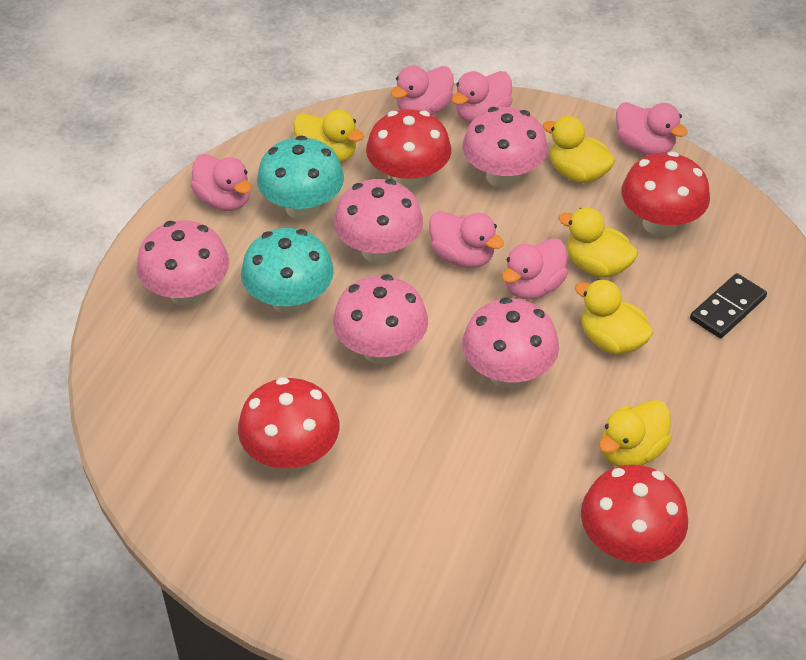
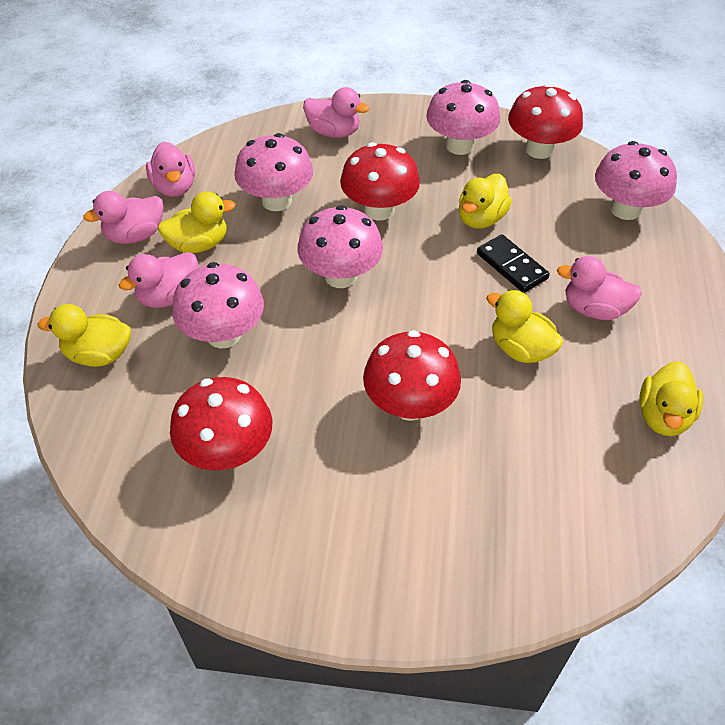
pink duck: [191,154,251,211] [391,66,454,115] [429,211,504,268] [452,71,512,123] [502,238,568,299] [616,102,688,155] = 6 -> [83,191,164,244] [119,252,198,308] [146,142,195,197] [303,87,369,138] [557,256,642,320] = 5
turquoise mushroom: [241,228,334,315] [257,135,344,220] = 2 -> none = 0

